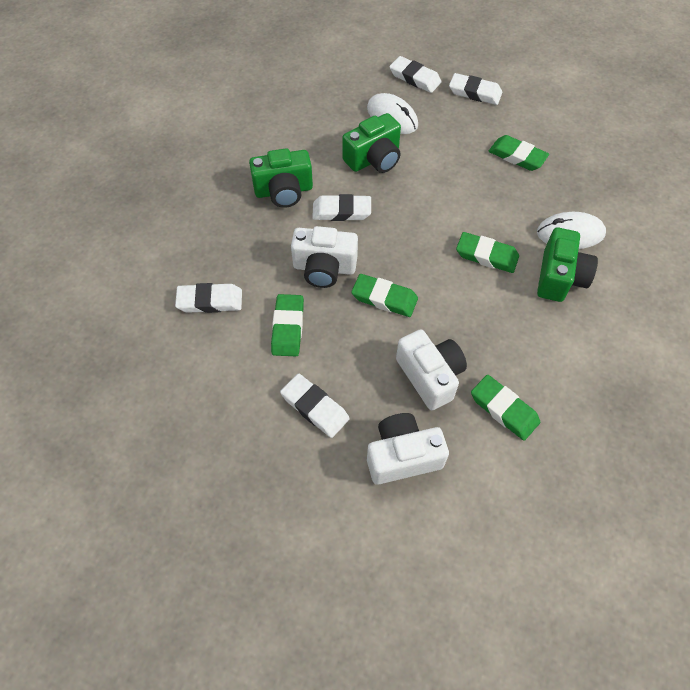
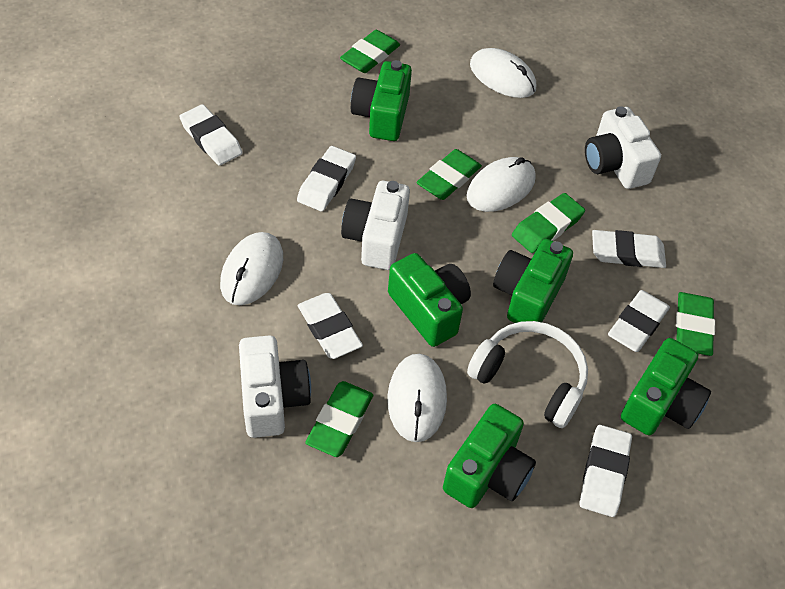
green camera: [249,148,313,208] [342,113,401,173] [537,228,598,302] = 3 -> [351,60,412,141] [388,253,471,347] [443,404,536,508] [493,239,573,323] [621,338,711,435] = 5
white eraser: [175,283,242,313] [280,374,350,438] [312,194,371,221] [389,56,442,93] [449,73,502,105] = 5 -> [179,104,243,166] [297,146,356,211] [298,293,363,359] [579,425,632,517] [592,230,666,268] [608,290,670,352] = 6
white headphones: none = 0 -> [467,321,588,428] = 1
white mouse: [367,93,418,134] [537,212,606,249] = 2 -> [220,232,283,305] [387,354,447,442] [466,157,536,212] [470,48,536,98] = 4

